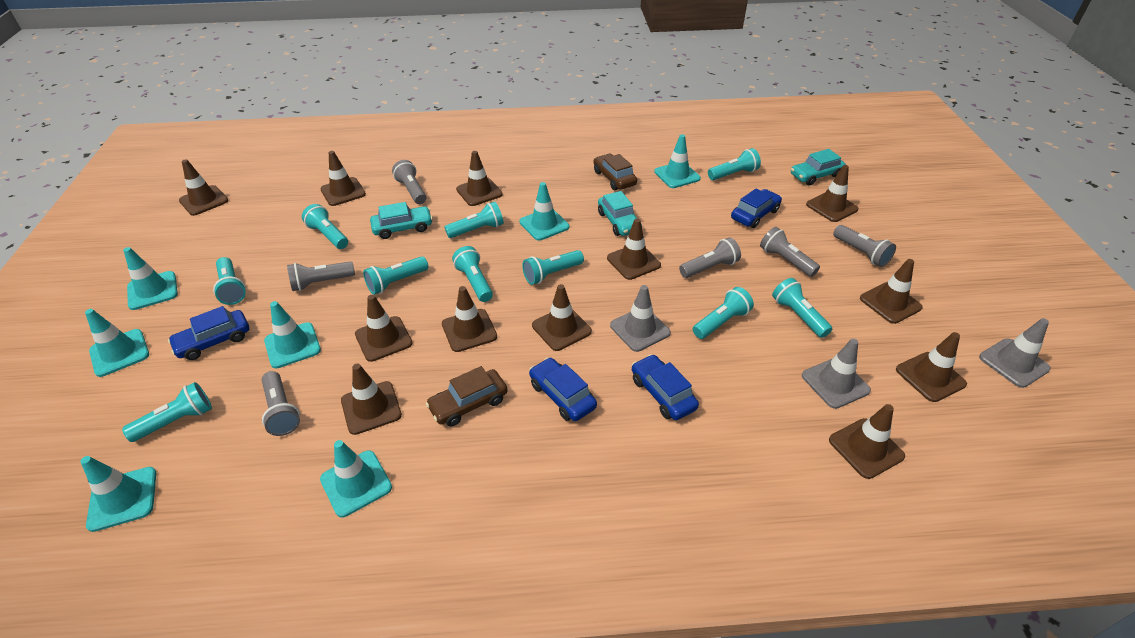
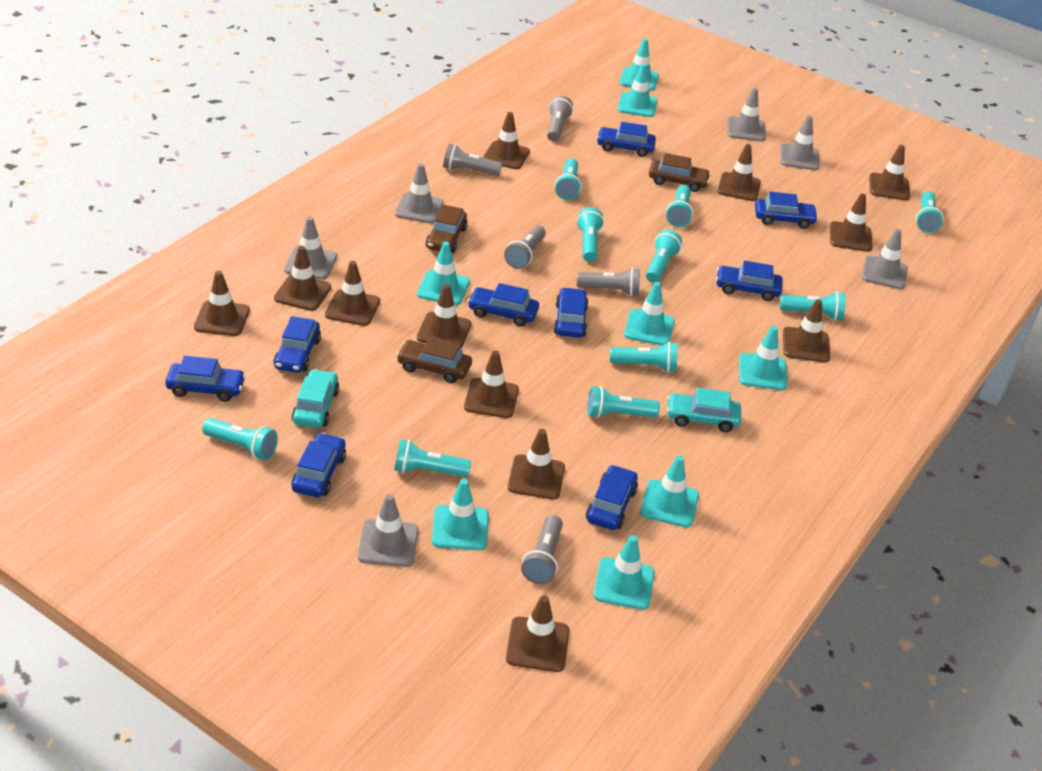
blue car: [168,306,249,360] [529,357,597,421] [632,354,699,420] [731,188,782,228] = 4 -> [165,356,246,402] [274,316,321,373] [292,433,346,497] [467,283,539,327] [553,287,589,338] [586,465,638,530] [596,122,656,157] [716,261,783,301] [755,192,818,229] = 9
brown car: [426,366,508,427] [594,154,637,190] = 2 -> [396,337,472,383] [426,205,468,253] [649,153,711,192] = 3
grey flashlight: [262,371,300,436] [287,261,355,291] [392,160,426,204] [679,237,741,278] [760,227,820,277] [833,225,896,267] = 6 -> [443,144,502,176] [504,225,546,269] [521,515,563,584] [547,96,573,142] [577,267,640,296] = 5
grey traffic cone: [610,285,671,352] [802,339,871,409] [979,318,1051,388] = 3 -> [284,217,337,280] [358,494,418,567] [395,163,444,223] [727,88,766,142] [780,115,820,170] [862,229,908,289] = 6
turquoise car: [370,202,433,239] [598,191,642,236] [791,149,846,185] = 3 -> [292,369,339,428] [667,388,741,432] = 2
turquoise traffic cone: [80,456,156,532] [85,309,149,377] [123,247,178,310] [264,301,321,368] [320,440,392,517] [520,182,569,240] [654,134,701,188] = 7 -> [417,242,470,305] [432,479,489,550] [594,535,654,610] [618,64,657,117] [619,38,659,91] [624,282,674,346] [640,455,699,528] [739,326,787,390] = 8

